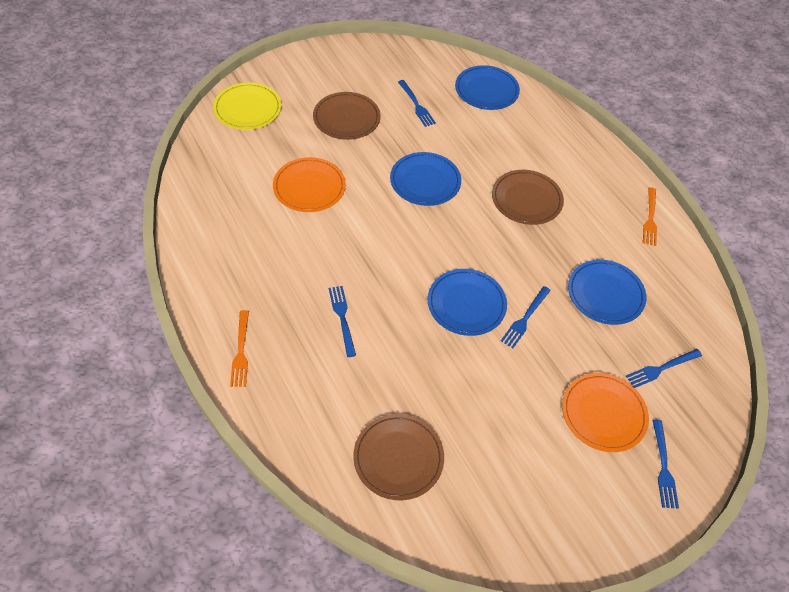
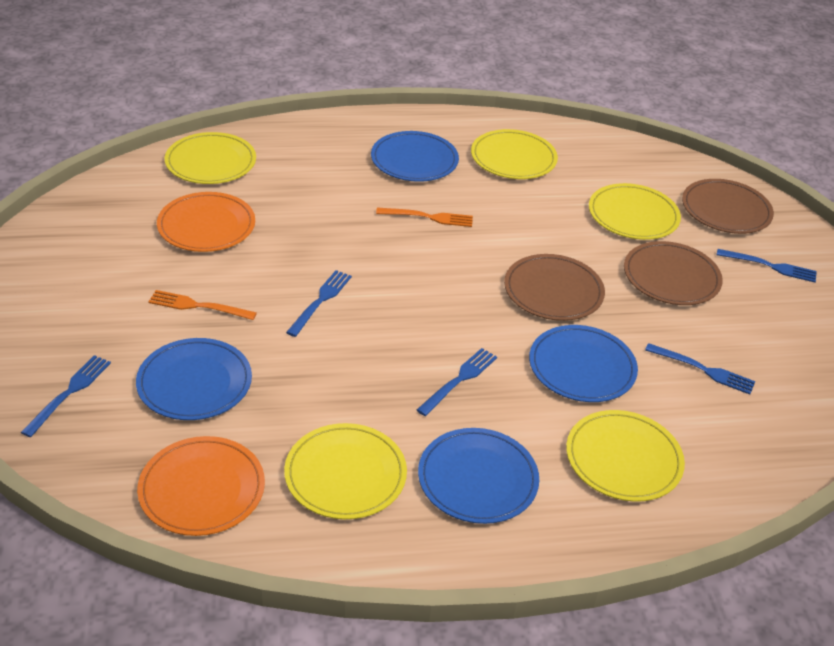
yellow plate: [213,82,281,130] = 1 -> [165,132,256,184] [284,423,407,519] [471,129,558,179] [566,410,685,502] [589,183,681,240] = 5

